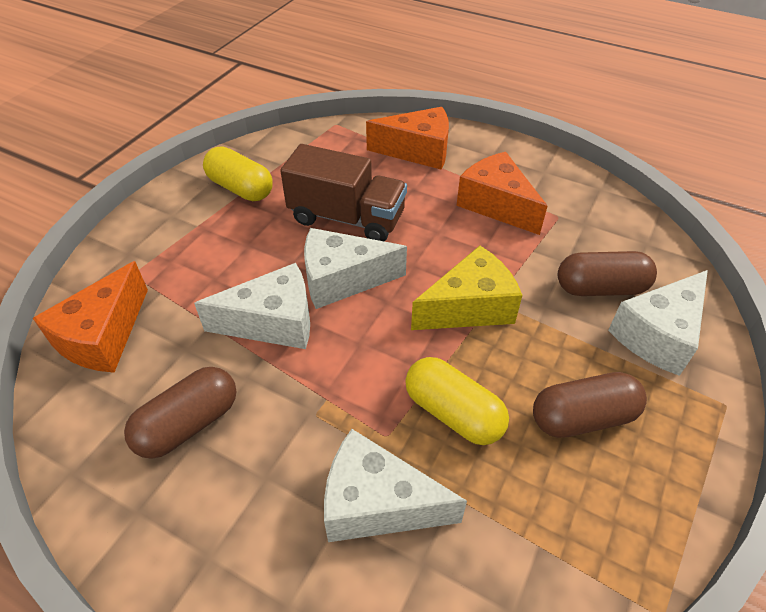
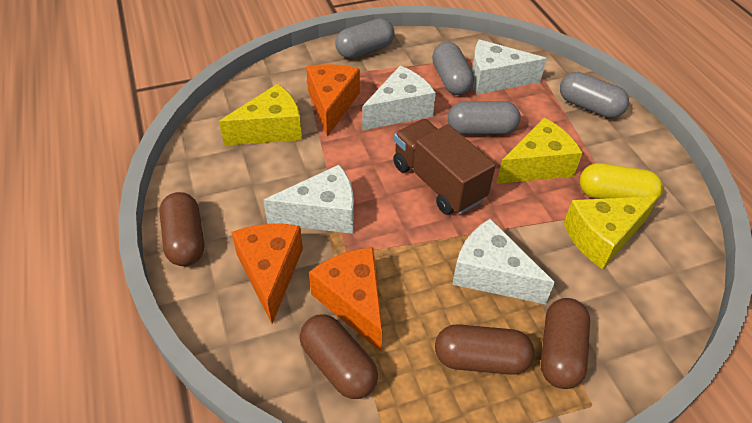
brown capsule: [124,367,237,459] [533,372,647,438] [558,251,657,296] = 3 -> [159,192,204,266] [300,314,378,399] [435,324,534,375] [540,298,590,389] = 4
grey capsule: none = 0 -> [335,18,395,58] [432,42,474,95] [448,101,521,135] [560,72,629,118] = 4
yellow capsule: [203,147,273,201] [405,357,509,445] = 2 -> [580,163,663,200] = 1
yellow cheese: [411,246,522,330] = 1 -> [219,84,302,146] [496,118,583,184] [563,196,658,269] = 3

